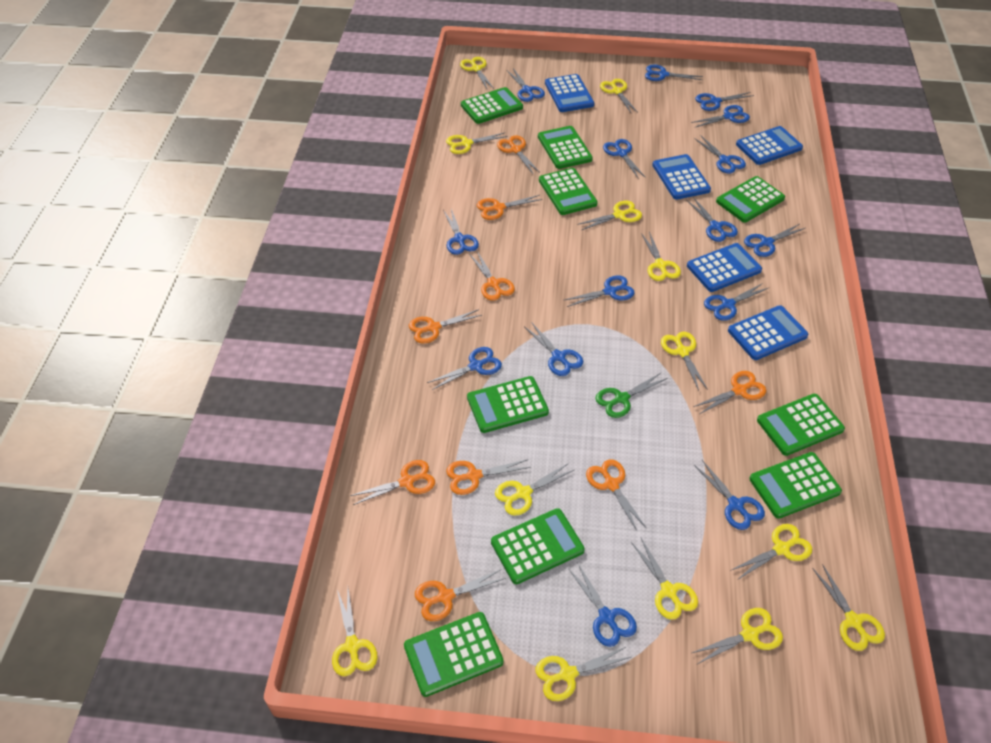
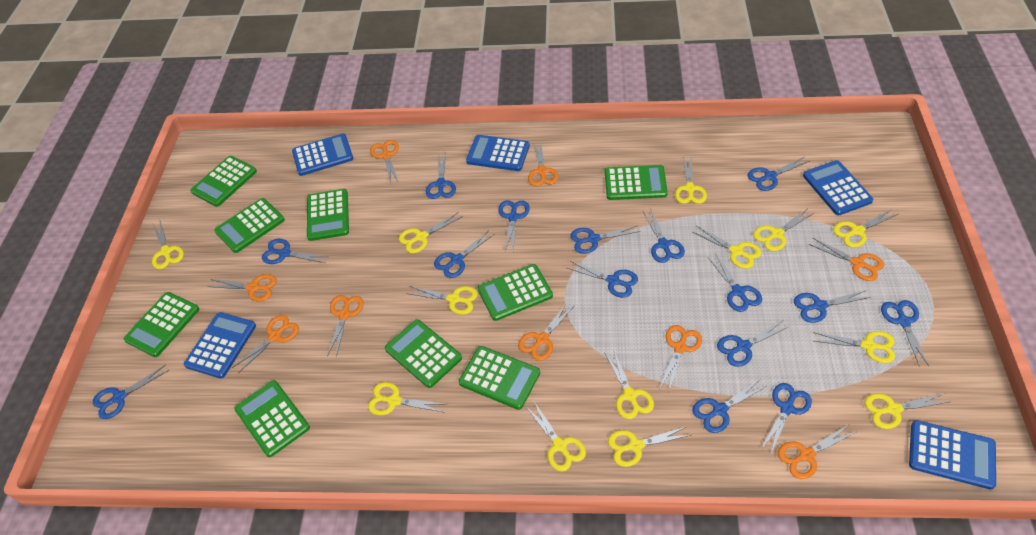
green scissors: [595,372,668,418] = 1 -> none = 0

